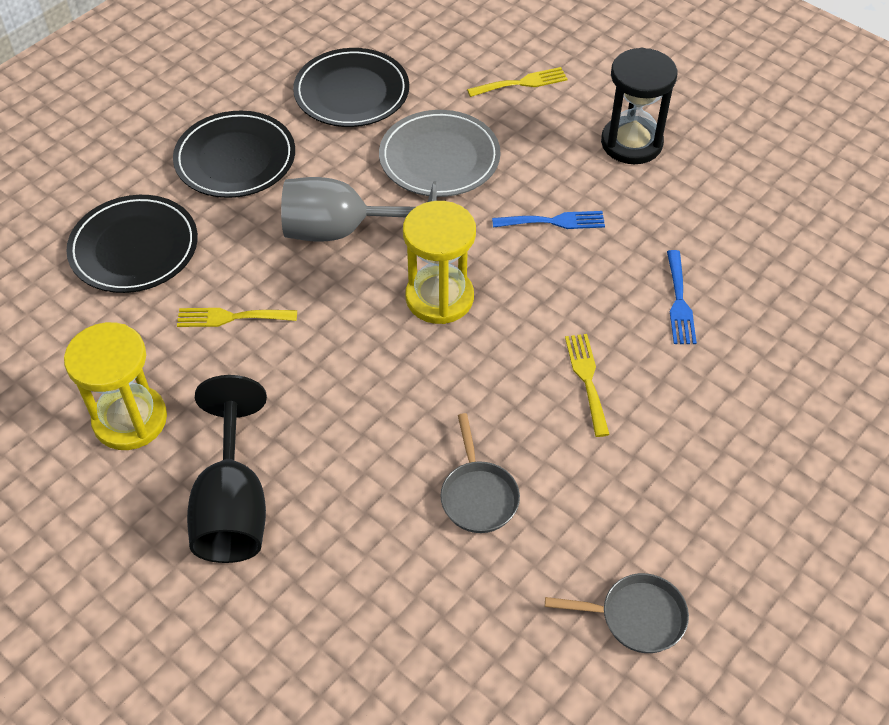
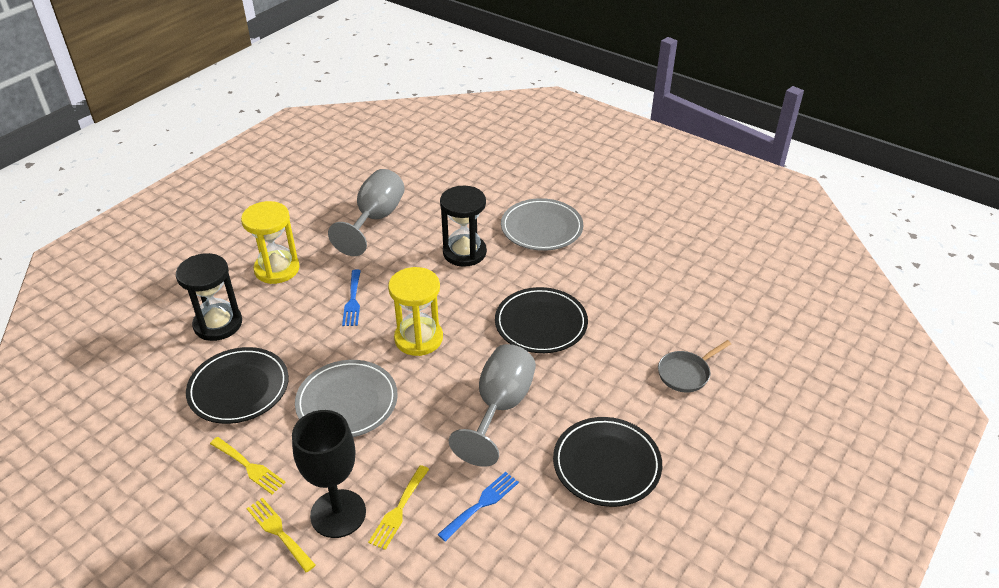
black hourglass: [601,48,677,164] = 1 -> [176,253,242,341] [440,186,487,267] = 2
grey goblet: [281,177,437,242] = 1 -> [328,169,405,256] [449,344,536,467] = 2
grey pan: [440,413,520,533] [545,573,689,653] = 2 -> [658,340,731,392] = 1
grey plate: [379,110,501,197] = 1 -> [295,360,398,437] [501,198,583,251] = 2

